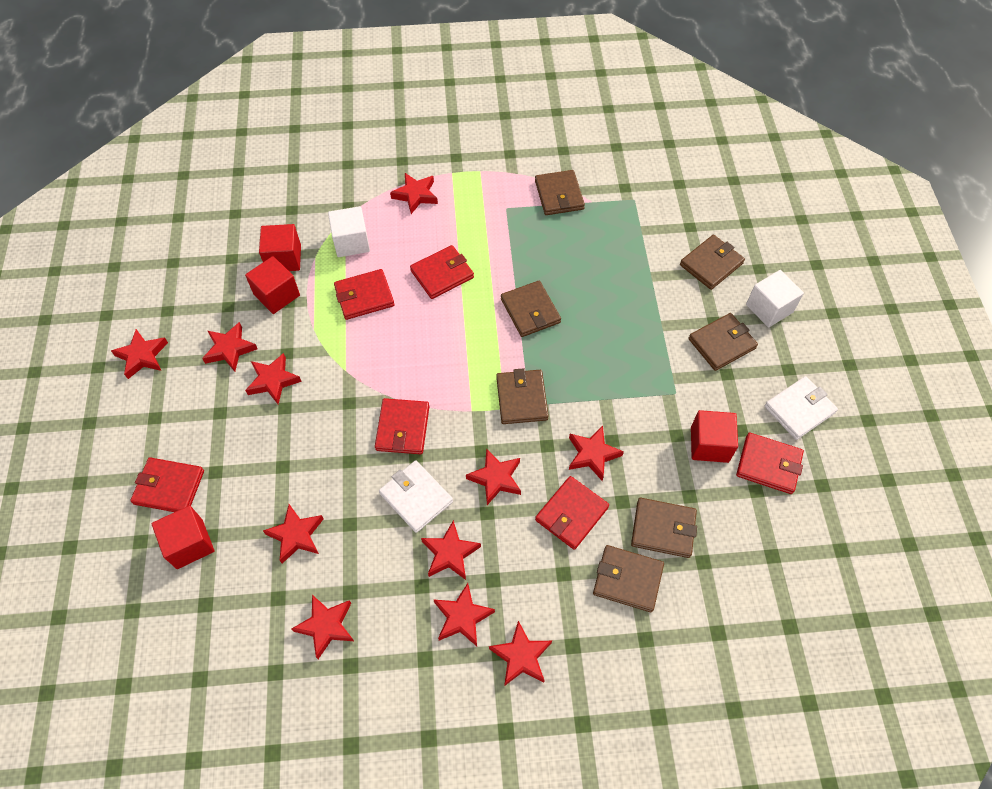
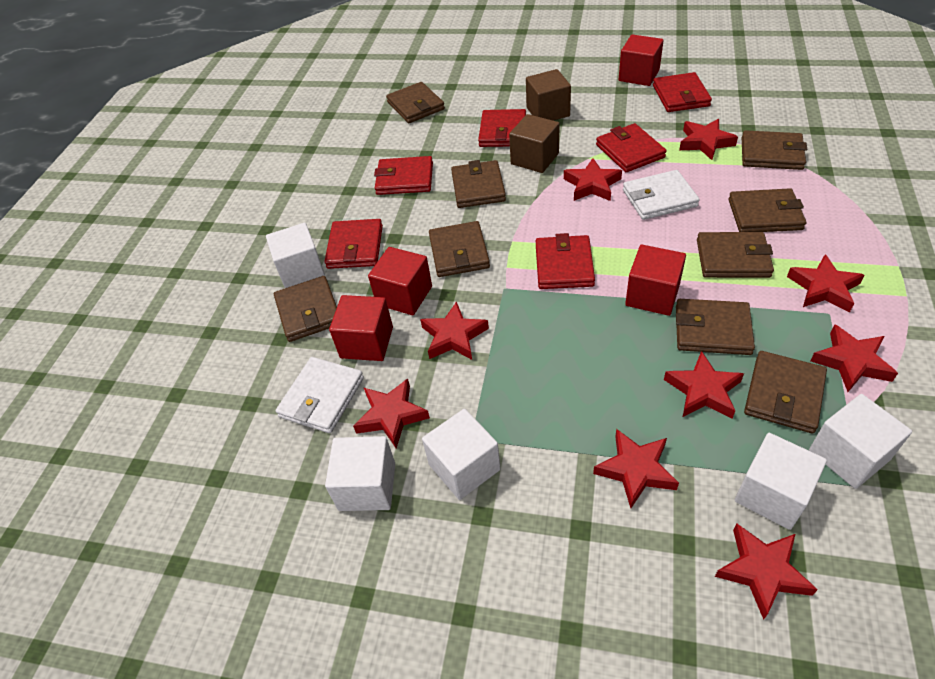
brown cube: none = 0 -> [509,114,560,173] [526,69,571,121] = 2
brown wallet: [496,368,549,424] [501,281,561,337] [535,170,585,215] [593,545,664,612] [631,498,697,558] [680,235,745,290] [689,313,758,371] = 7 -> [274,276,337,342] [386,82,445,123] [429,221,490,277] [451,160,506,208] [676,299,755,355] [697,232,774,278] [728,188,806,232] [742,130,807,170] [744,351,827,434] = 9
red star: [111,329,168,379] [202,322,257,372] [245,353,302,404] [263,504,323,564] [292,595,354,659] [390,173,438,214] [421,520,481,580] [433,583,495,646] [466,448,521,505] [489,621,552,686] [569,426,624,481] = 11 -> [353,379,430,448] [420,301,489,360] [564,158,622,201] [593,429,679,508] [664,351,744,418] [679,119,738,160] [715,524,818,620] [787,254,864,312] [810,324,898,392] = 9
white cube: [328,206,370,257] [746,270,804,328] = 2 -> [266,223,325,288] [325,436,395,511] [422,409,501,500] [735,433,827,530] [809,394,912,489] = 5

